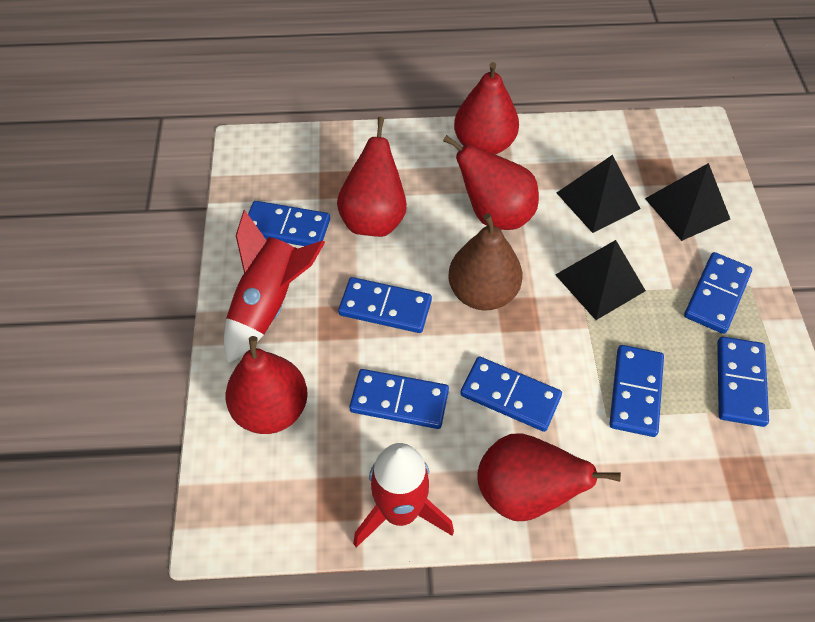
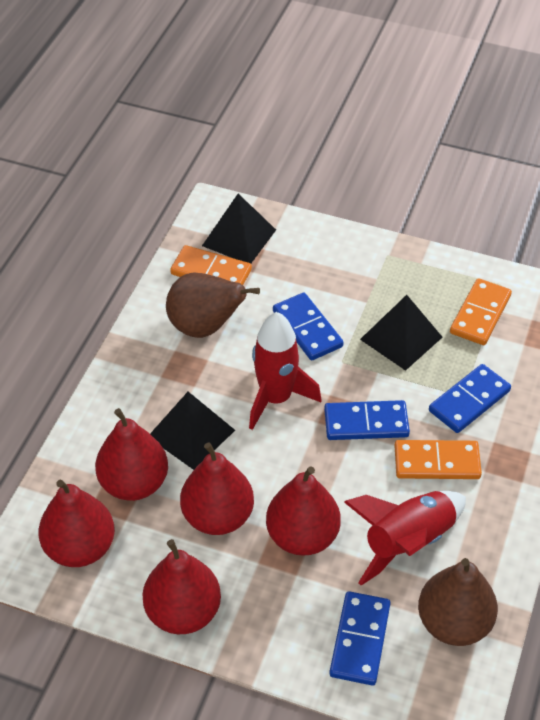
blue domino: [248,201,330,246] [338,277,432,333] [349,369,449,429] [460,357,562,432] [609,345,664,437] [684,252,752,334] [717,337,769,427] = 7 -> [273,293,344,360] [324,400,410,440] [329,591,390,685] [429,364,511,433] = 4
brown pear: [448,213,522,310] = 1 -> [166,272,260,338] [418,558,498,646] = 2
orange domino: none = 0 -> [170,245,252,285] [395,440,482,479] [450,278,512,345] = 3

